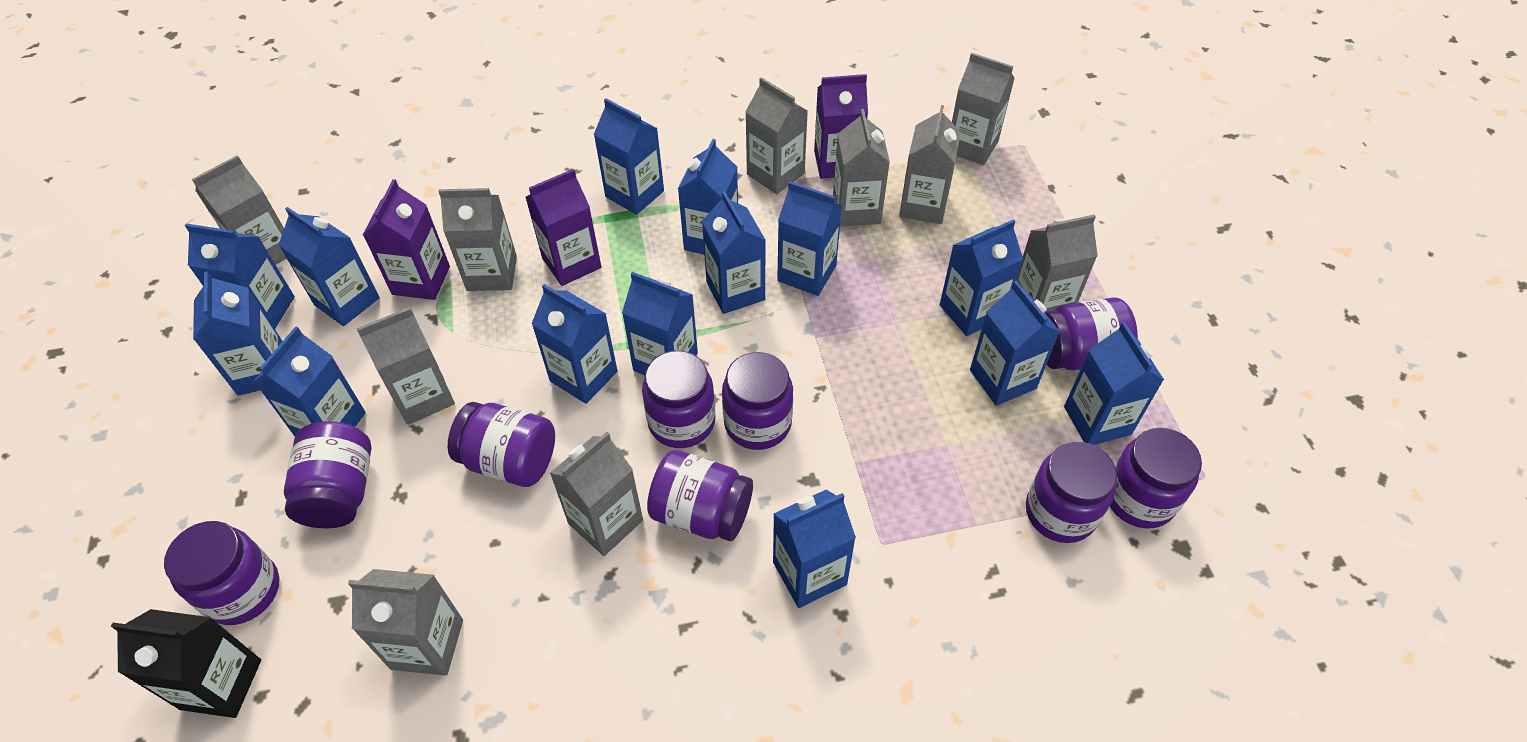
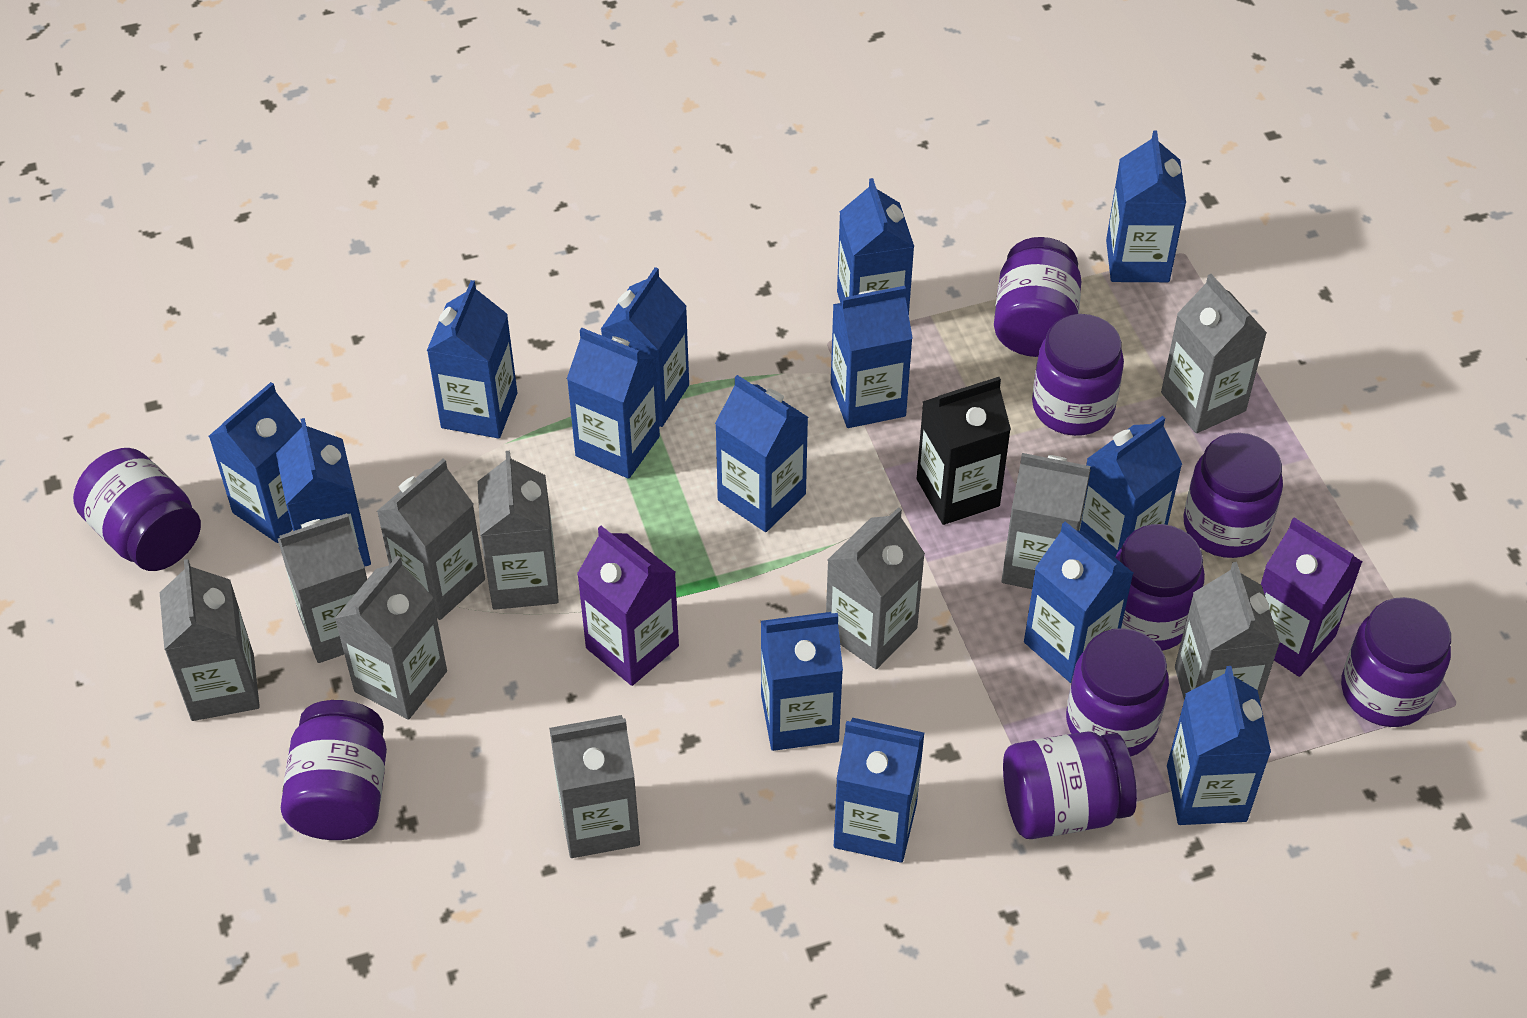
purple carton: [363,179,450,300] [525,169,601,286] [814,74,868,179] = 3 -> [577,526,679,686] [1261,517,1363,677] = 2

